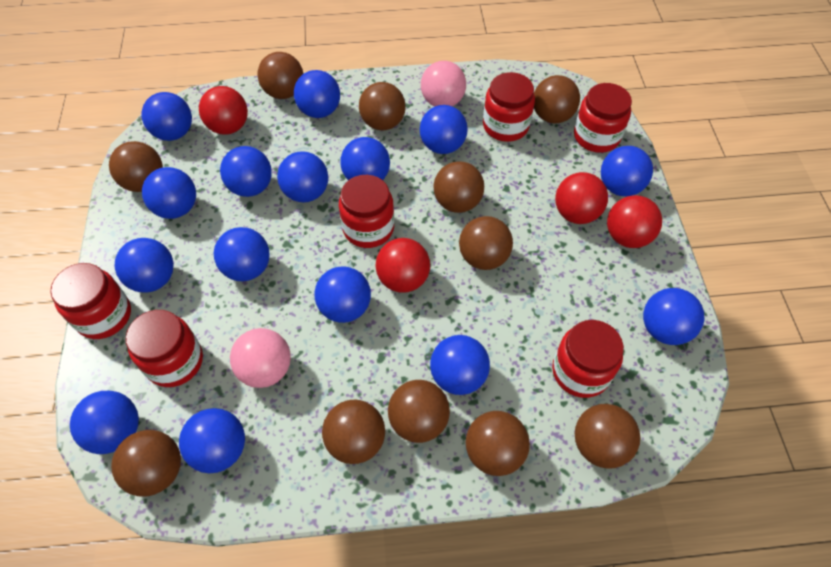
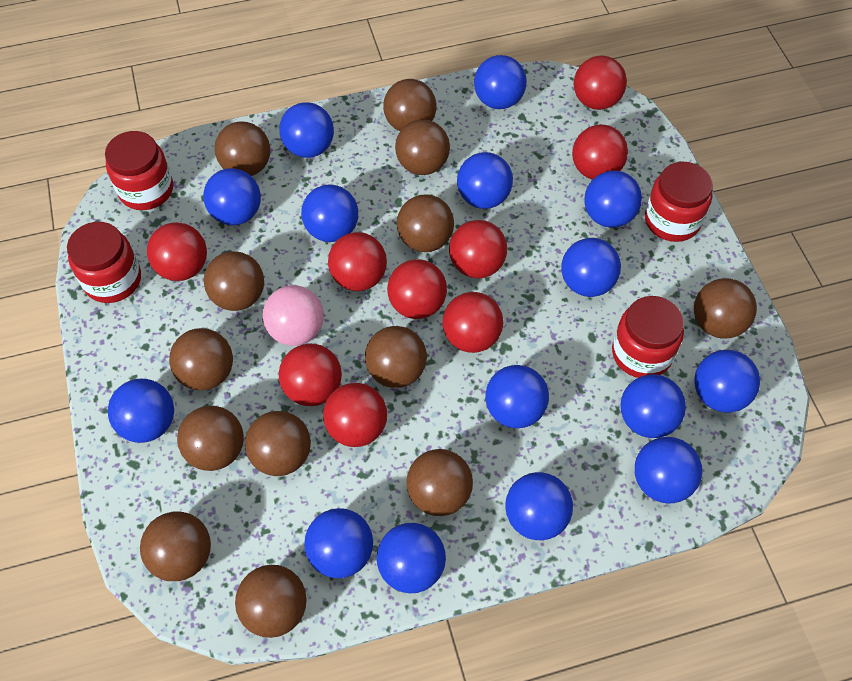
brown ball: [109,141,163,192] [111,430,181,496] [258,52,304,99] [322,400,385,464] [359,82,406,130] [388,380,450,443] [433,161,484,213] [459,216,513,270] [466,411,530,476] [534,75,580,123] [575,404,640,469] = 11 -> [140,511,211,581] [169,328,233,390] [177,406,244,471] [204,251,264,311] [215,121,270,176] [235,565,307,638] [245,411,311,476] [365,326,427,388] [383,79,437,131] [395,119,450,175] [397,194,454,252] [406,449,473,516] [694,278,757,339] = 13
pink ball: [230,328,291,388] [421,61,466,107] = 2 -> [263,285,324,346] = 1
red ball: [199,86,248,135] [376,238,430,293] [555,172,608,224] [607,195,662,248] = 4 -> [147,222,207,281] [279,344,342,406] [323,383,387,447] [328,232,387,291] [387,259,447,319] [442,292,503,353] [449,220,507,278] [572,125,628,180] [574,55,627,110] = 9
red jar: [50,263,131,339] [126,310,203,387] [339,175,394,248] [483,72,535,142] [552,320,624,398] [574,83,632,153] = 6 -> [67,222,141,303] [105,131,173,210] [612,296,684,378] [645,162,713,242] = 4

